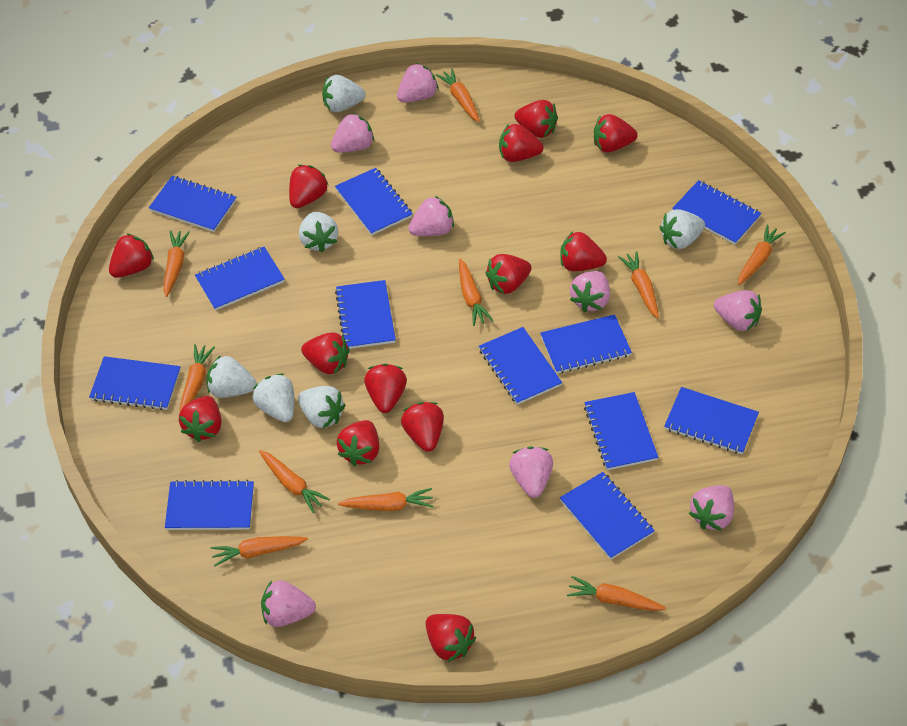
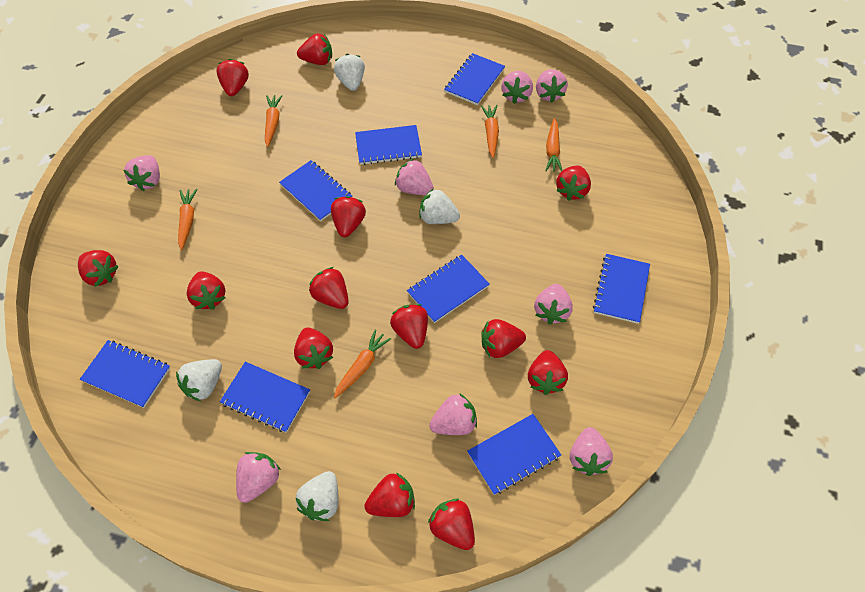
blue notebook: [89,356,181,410] [149,176,236,232] [165,480,254,530] [195,247,285,311] [335,168,413,235] [335,280,396,349] [479,327,562,405] [540,314,632,374] [560,472,655,560] [584,392,658,470] [664,387,759,454] [672,180,762,245] = 12 -> [80,340,170,408] [220,362,310,433] [279,160,352,221] [355,125,422,165] [407,254,489,323] [444,53,505,105] [467,414,561,495] [593,254,650,324] = 8
orange carrot: [163,230,190,297] [180,344,215,411] [211,536,308,567] [259,450,330,513] [338,488,433,511] [436,68,480,122] [459,259,494,326] [567,576,666,611] [618,251,659,319] [738,225,786,285] = 10 -> [178,189,197,250] [265,95,283,147] [334,329,391,398] [481,105,499,158] [545,118,563,172] = 5
white strawberry: [207,355,257,398] [253,373,294,422] [298,386,345,428] [299,212,338,252] [322,75,366,112] [660,209,705,249] = 6 -> [176,359,222,401] [296,471,338,521] [334,54,365,91] [419,189,460,224] = 4

